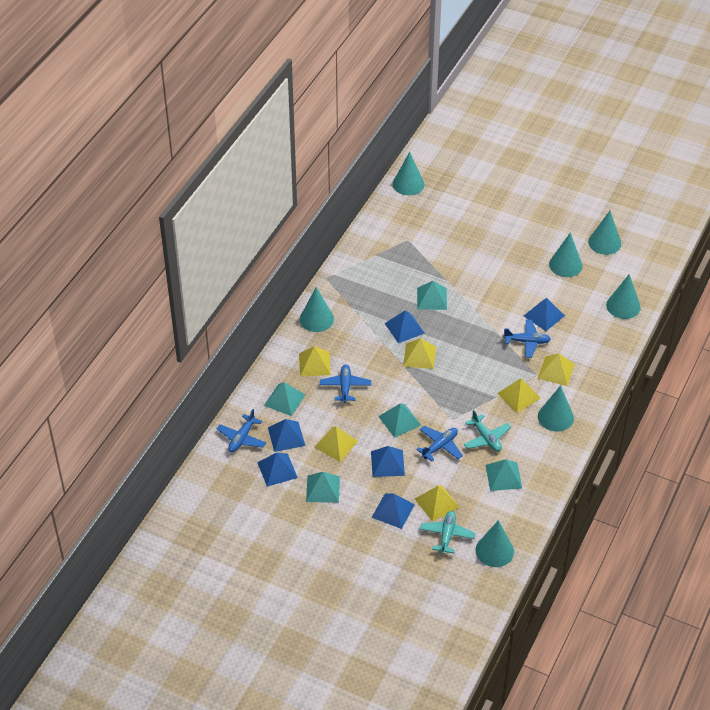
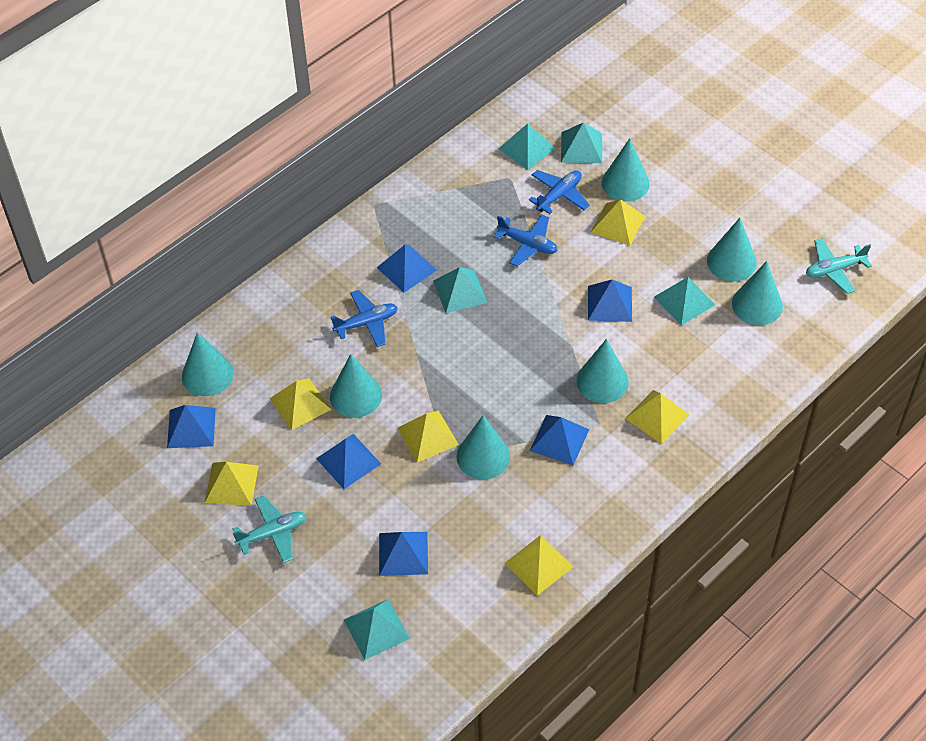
blue plane: [217,409,266,452] [320,365,371,403] [416,426,463,462] [503,320,551,358] = 4 -> [331,290,398,347] [494,214,558,267] [529,170,590,214] = 3

